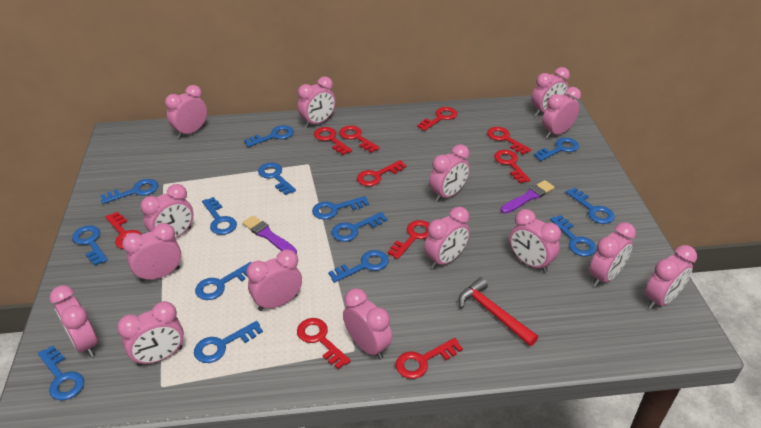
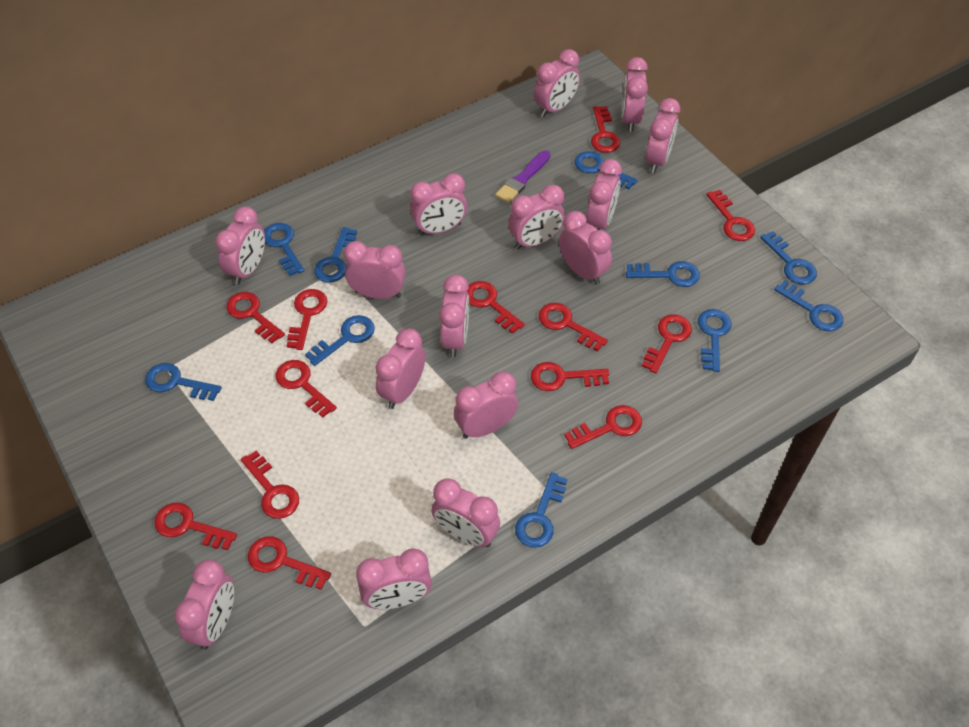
blue key: [38,346,84,400] [72,225,108,266] [100,179,158,204] [194,321,263,363] [195,262,252,300] [202,197,237,235] [244,125,294,147] [258,163,296,195] [312,196,369,220] [328,250,389,283] [332,212,387,242] [534,138,579,161] [550,215,596,256] [566,188,615,224] = 14 -> [145,363,222,401] [264,223,304,276] [305,315,375,366] [314,227,357,283] [515,472,567,548] [574,151,637,189] [626,261,700,287] [698,309,731,372] [760,231,817,285] [774,280,843,331] = 10
purple brush: [242,215,297,254] [500,180,555,214] = 2 -> [495,150,551,203] = 1
red hammer: [458,278,538,346] = 1 -> none = 0
red key: [105,212,142,249] [297,318,351,369] [314,127,352,155] [339,125,380,153] [357,160,407,186] [388,220,430,259] [396,338,463,379] [417,107,457,131] [487,127,531,155] [494,150,530,183] = 10 -> [154,503,237,550] [226,292,285,343] [241,451,299,519] [248,536,331,590] [276,360,337,418] [287,289,327,350] [467,281,525,334] [531,362,609,391] [539,303,608,351] [564,405,642,449] [591,106,621,153] [642,314,692,373] [706,190,755,241] = 13

